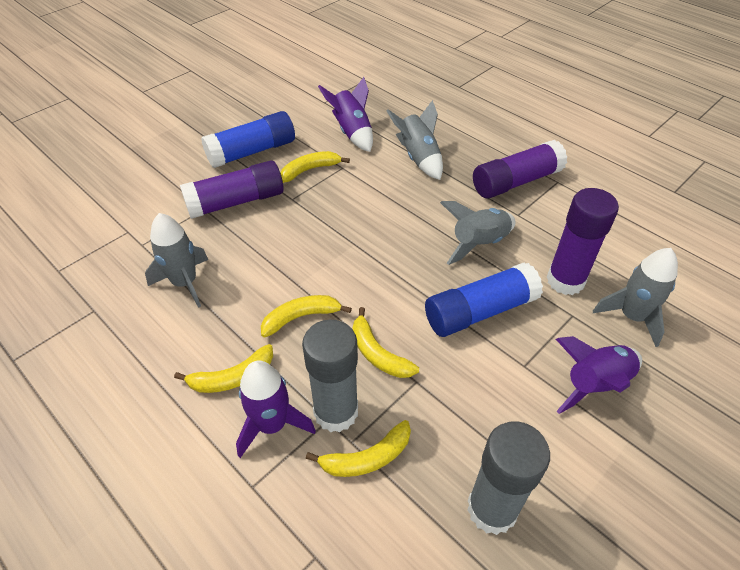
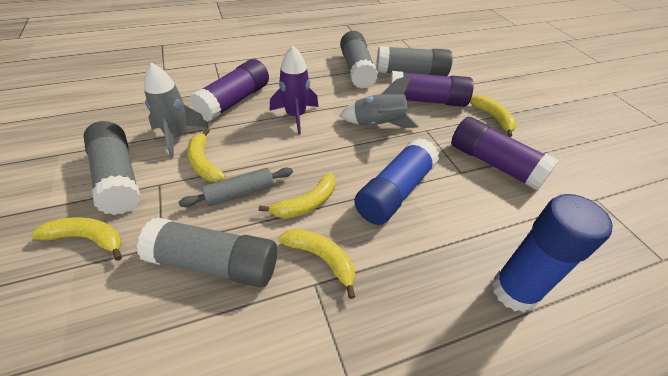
grey glue stick: [302,319,358,432] [467,421,550,535] = 2 -> [83,121,140,215] [137,218,277,287] [340,31,378,89] [376,46,453,76] = 4
grey rocket: [145,213,208,308] [387,100,443,180] [440,201,516,265] [593,248,678,347] = 4 -> [144,63,207,158] [339,74,419,128] = 2
grey rolling pin: none = 0 -> [179,167,293,207] = 1
purple rocket: [236,361,316,458] [318,77,373,152] [556,336,642,414] = 3 -> [269,46,318,134] = 1

